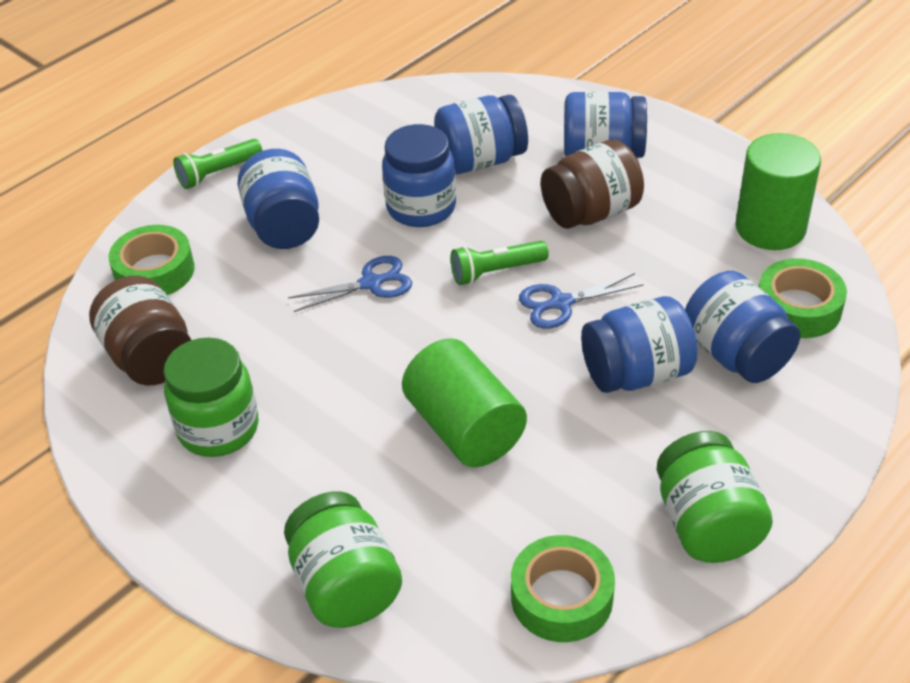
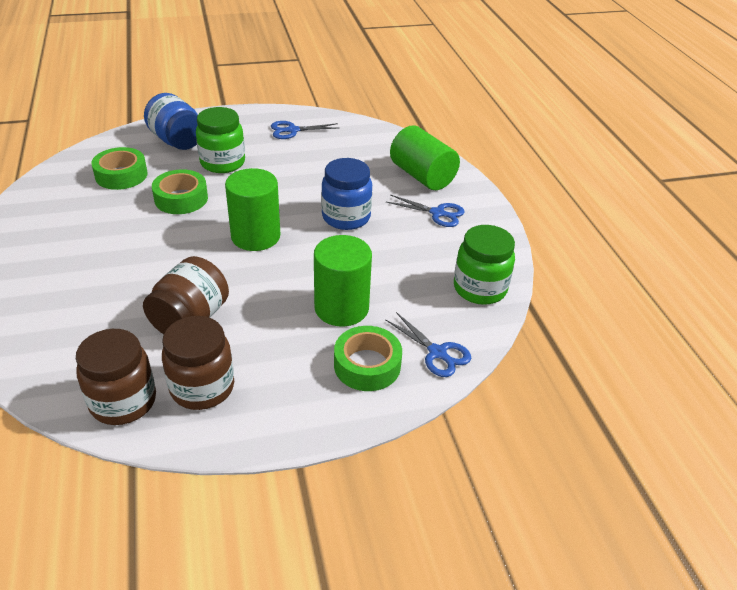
blue jar: [238,149,319,249] [382,124,456,227] [434,95,528,174] [564,91,647,158] [581,296,698,393] [685,271,800,383] = 6 -> [144,93,198,150] [321,158,372,230] = 2
blue scissors: [288,256,412,312] [519,273,643,329] = 2 -> [271,121,339,139] [385,312,471,377] [386,195,464,227] = 3
brown jar: [89,276,191,385] [541,139,644,229] = 2 -> [76,329,156,425] [143,256,229,334] [162,316,234,410] = 3
green cylinder: [402,338,527,467] [735,133,821,250] = 2 -> [225,168,280,251] [314,235,372,327] [390,125,460,190] = 3
green flashlight: [173,139,262,189] [451,241,549,285] = 2 -> none = 0
green jar: [164,338,258,457] [284,491,402,628] [657,431,773,563] = 3 -> [196,107,245,173] [454,225,515,305] = 2

